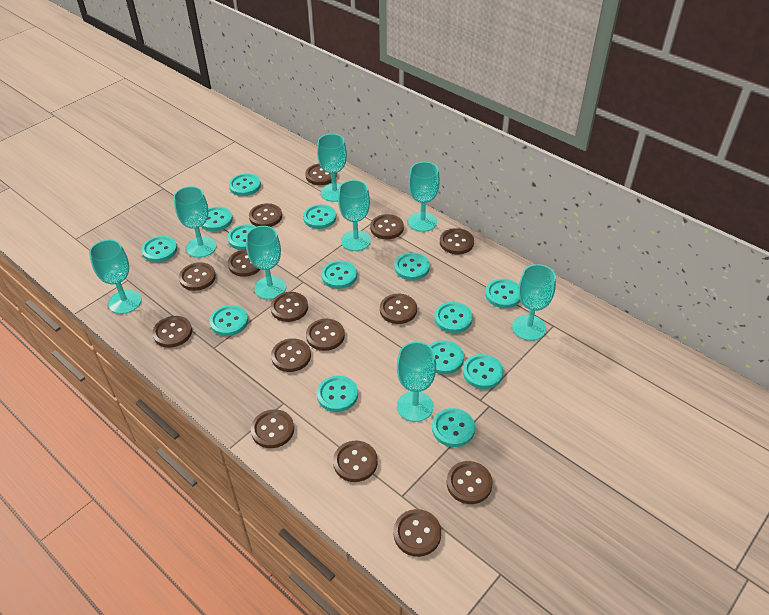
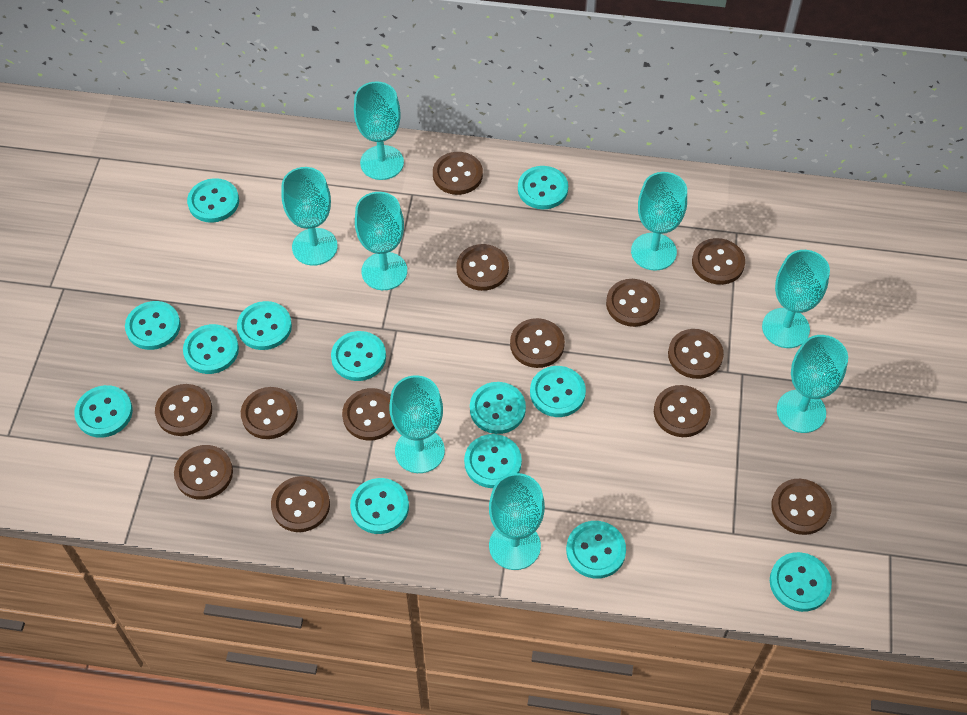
brown button: [152,316,192,348] [179,262,216,291] [228,249,261,277] [249,203,282,227] [251,409,294,448] [270,292,308,322] [271,338,311,372] [305,164,337,185] [306,319,345,351] [333,441,378,482] [370,214,404,239] [380,294,417,324] [393,509,441,557] [440,228,474,254] [447,461,493,504] = 15 -> [155,384,212,436] [174,445,233,500] [241,387,298,439] [271,476,330,532] [342,388,395,440] [433,152,483,195] [456,244,509,291] [510,318,565,368] [606,279,660,327] [654,385,711,437] [668,329,724,379] [692,238,745,285] [771,479,832,535] = 13
turquoise button: [141,236,177,262] [201,207,233,231] [209,305,248,336] [228,224,257,250] [229,173,261,196] [303,204,336,229] [317,376,358,412] [321,261,357,289] [394,253,430,280] [429,340,464,374] [432,408,475,447] [434,302,473,333] [463,354,504,389] [485,279,520,308] = 14 -> [74,385,133,438] [125,301,181,350] [183,324,239,374] [187,178,239,223] [237,301,292,350] [331,331,386,381] [350,478,409,534] [464,434,522,488] [470,382,526,434] [518,166,568,209] [530,366,586,417] [566,521,626,579] [770,552,832,612] = 13

